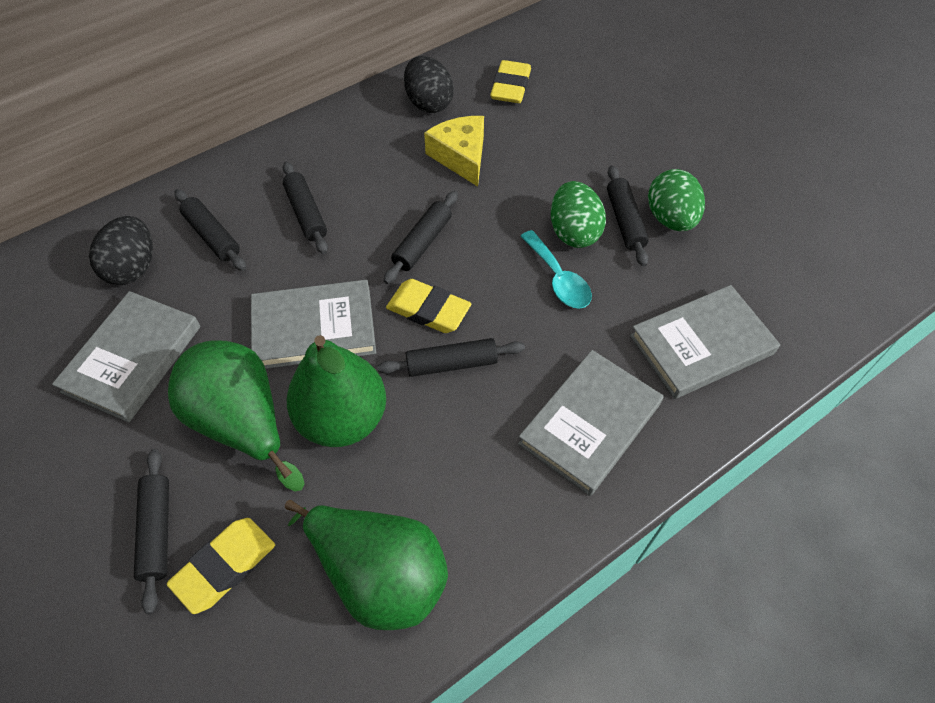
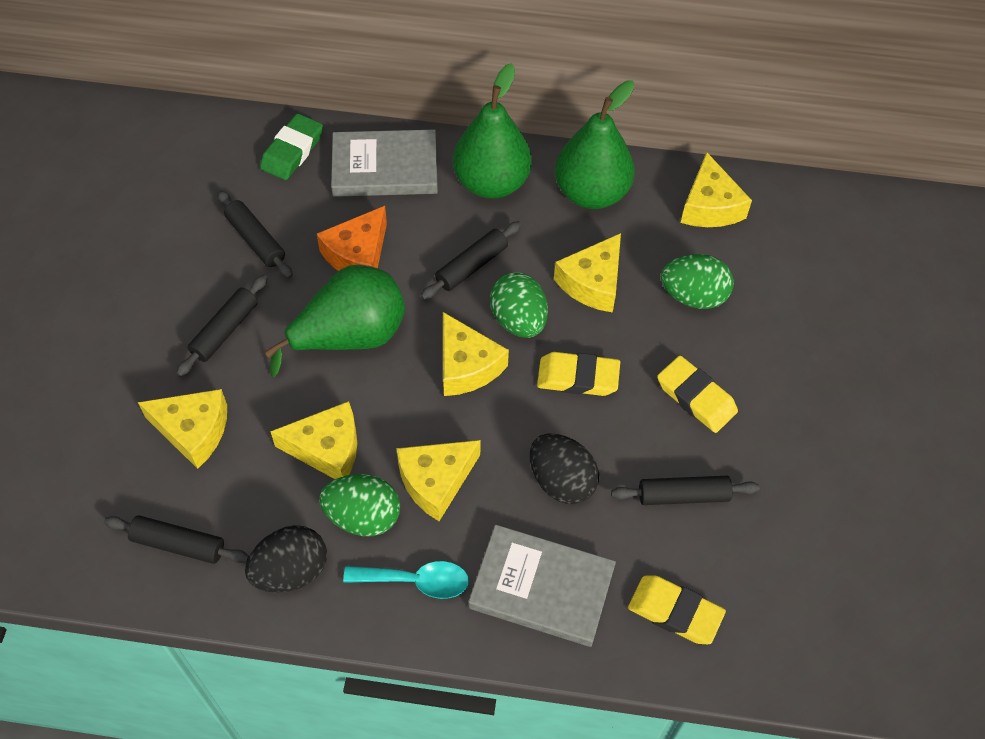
black rolling pin: [134,449,169,614] [175,189,246,271] [282,162,328,254] [377,338,525,377] [383,191,458,284] [607,165,649,267] = 6 -> [104,515,249,564] [176,275,268,377] [217,190,293,278] [421,221,521,300] [611,476,760,505] = 5
green egg: [551,181,606,248] [648,169,705,231] = 2 -> [319,474,400,536] [490,272,548,338] [661,254,734,309] = 3
green eraser: none = 0 -> [260,113,323,180] = 1
grey book: [52,291,201,422] [251,280,376,369] [518,350,663,496] [630,285,780,399] = 4 -> [331,130,438,197] [469,525,616,647] = 2
orange cheese: none = 0 -> [317,206,387,271] = 1
yellow cheese: [424,116,484,187] = 1 -> [138,389,227,469] [270,401,357,479] [396,440,481,521] [443,312,509,396] [554,233,621,313] [681,152,752,227] = 6

